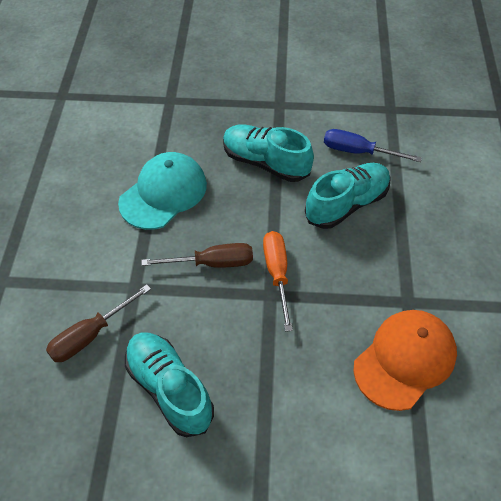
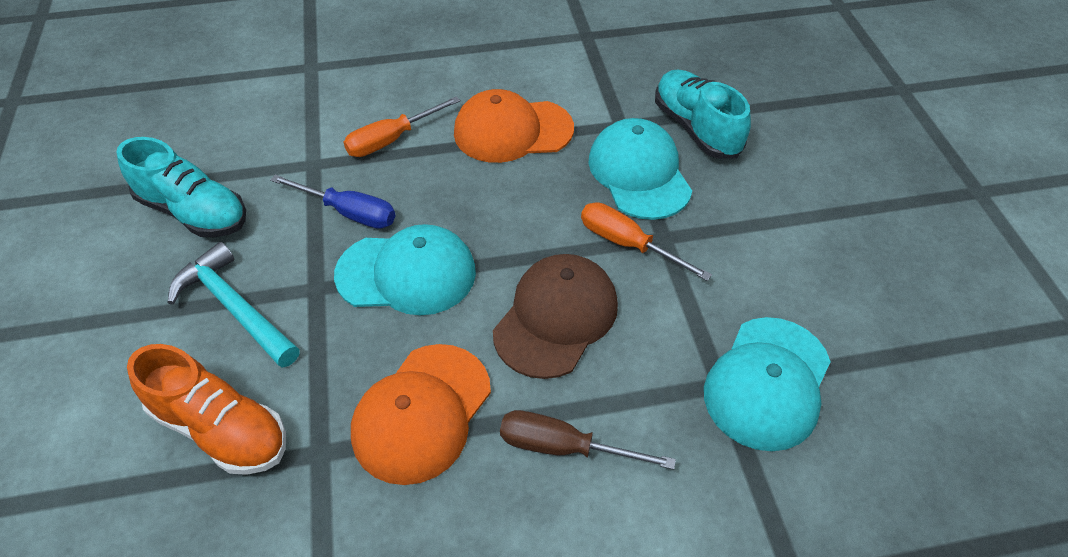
brown cap: none = 0 -> [493,254,618,379] = 1
brown screwdriver: [46,284,151,362] [142,243,253,268] = 2 -> [500,410,676,470] = 1
orange cap: [353,310,457,411] = 1 -> [351,344,491,485] [454,89,574,163] = 2
orange screwdriver: [263,231,293,332] = 1 -> [344,96,461,157] [581,202,712,281] = 2
orange shoe: none = 0 -> [127,344,286,475] = 1
turquoise cap: [118,152,207,230] = 1 -> [334,224,476,315] [588,118,692,220] [704,317,831,451] = 3
turquoise hammer: none = 0 -> [168,242,300,368] = 1
turquoise shoe: [125,333,214,437] [223,124,314,182] [305,163,391,229] = 3 -> [116,137,246,237] [655,69,751,159] = 2

